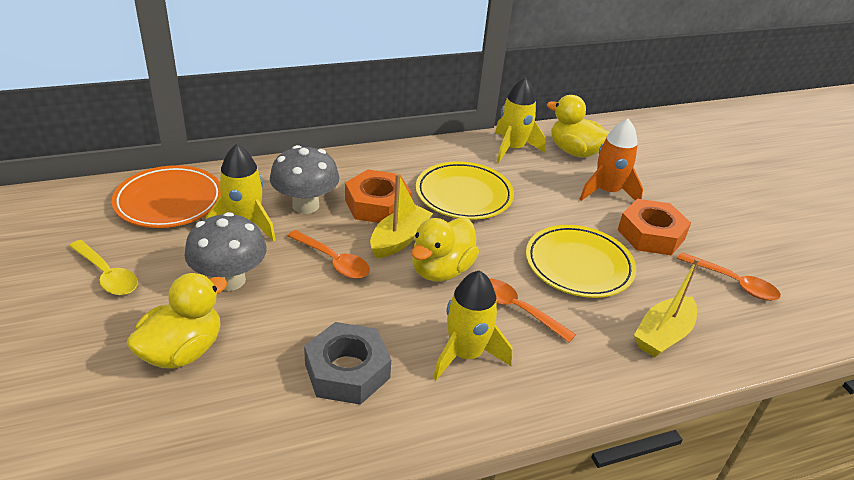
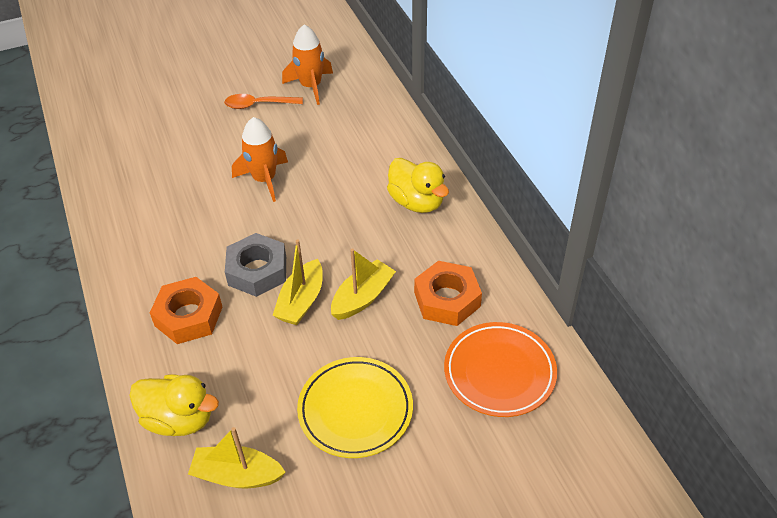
grey mushroom: [184,212,267,291] [270,145,339,214] = 2 -> none = 0
orange rocket: [579,119,643,201] = 1 -> [232,117,288,202] [282,24,333,105] = 2
orange spoon: [288,230,370,279] [489,278,576,342] [677,252,781,301] = 3 -> [224,94,303,109] = 1
yellow boat: [370,173,433,259] [634,258,699,358] = 2 -> [188,427,286,488] [272,239,323,325] [331,248,396,320] = 3
yellow duck: [126,273,227,369] [411,217,479,282] [547,95,610,158] = 3 -> [130,374,219,436] [387,158,449,213] = 2
yellow plate: [416,161,514,220] [526,225,636,298] = 2 -> [297,357,413,458] = 1
yellow rocket: [206,144,276,242] [433,270,512,381] [495,78,546,163] = 3 -> none = 0
yellow spoon: [69,240,138,295] = 1 -> none = 0

